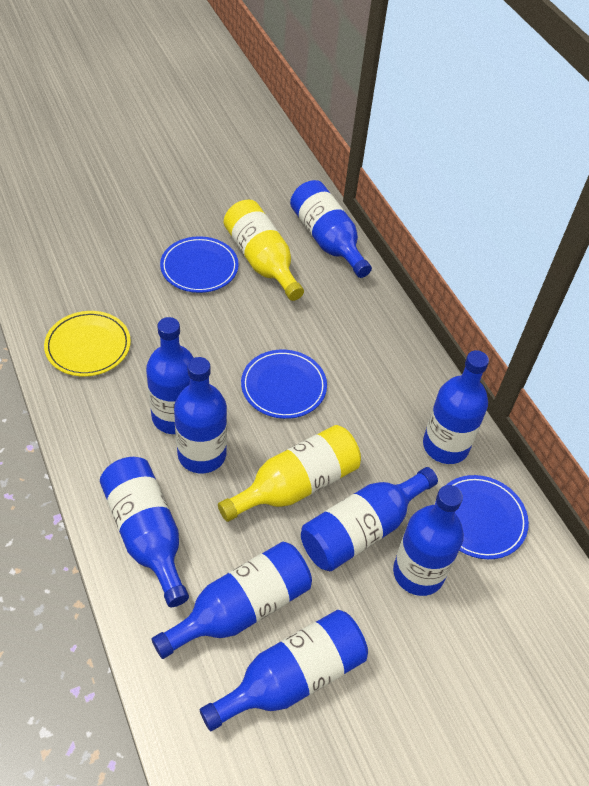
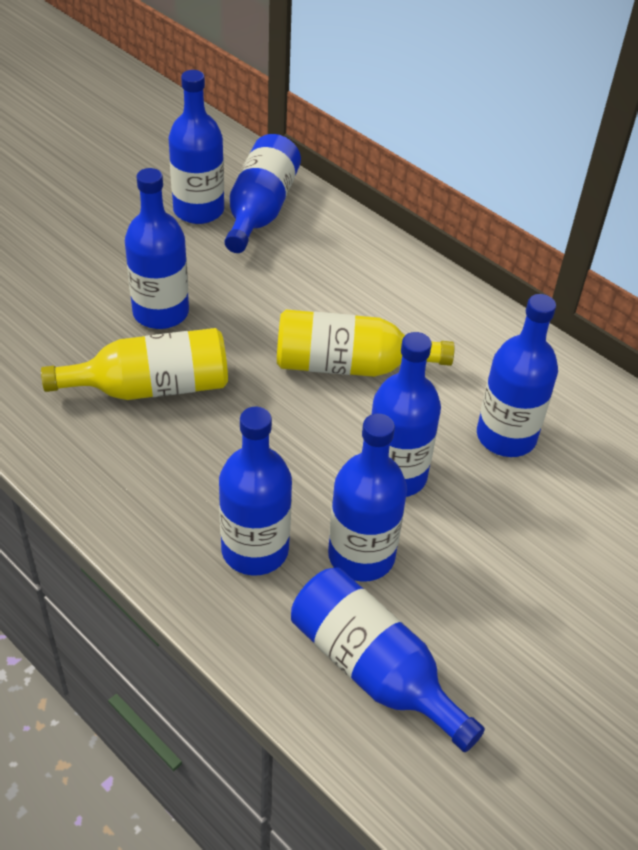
blue bottle: [100,457,189,607] [146,317,194,434] [152,542,312,659] [174,357,227,473] [200,610,368,732] [290,180,372,278] [301,467,438,571] [393,485,464,596] [423,350,489,464] = 9 -> [125,168,189,329] [168,70,224,224] [219,407,292,576] [225,134,301,253] [291,567,485,752] [328,414,407,582] [371,332,441,497] [477,294,558,457] = 8
blue plate: [160,236,239,293] [241,350,327,419] [435,475,529,559] = 3 -> none = 0
yellow plate: [44,311,131,376] = 1 -> none = 0

